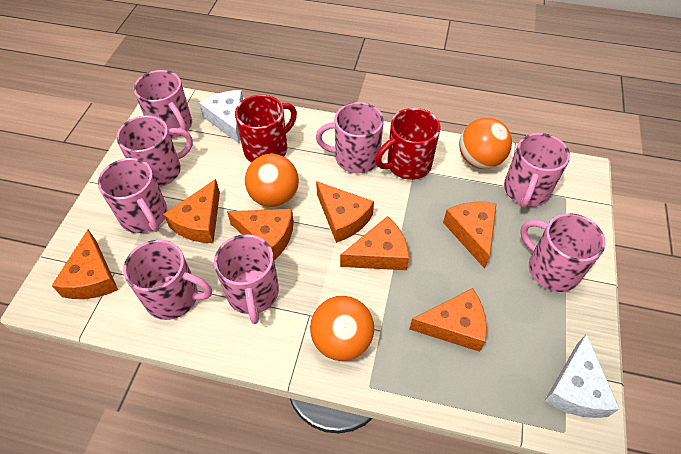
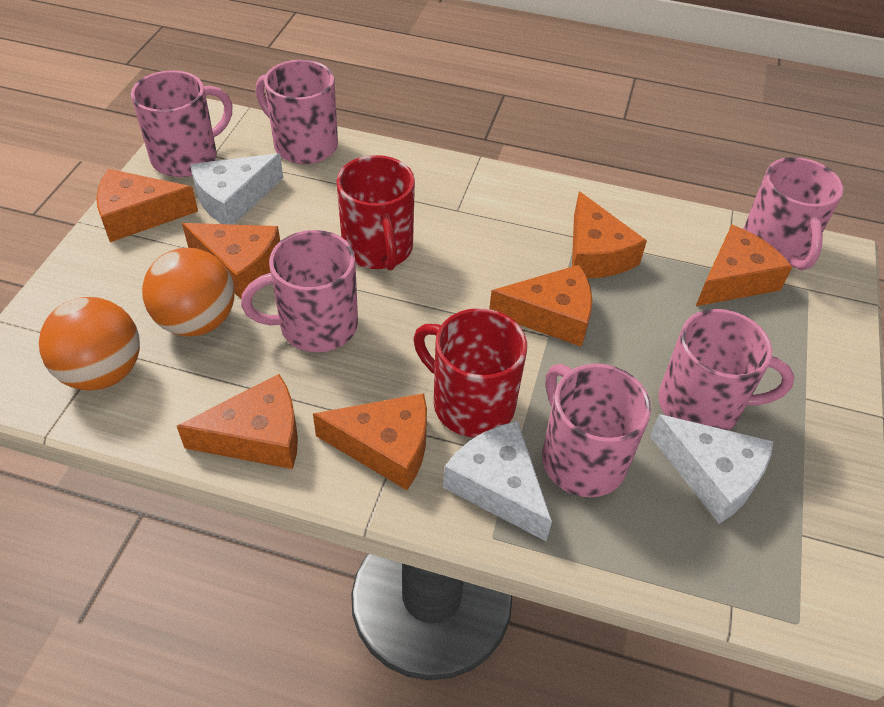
orange ball: [245,154,299,208] [310,296,374,361] [459,118,512,169] = 3 -> [39,297,140,391] [142,248,234,337] = 2
pink mug: [98,158,168,233] [116,115,193,187] [123,240,212,320] [134,70,192,139] [214,234,279,324] [316,102,384,173] [504,133,570,208] [520,213,606,292] = 8 -> [131,70,232,177] [241,230,358,352] [256,60,338,164] [542,364,651,497] [658,309,794,431] [743,157,844,270] = 6
white cheese: [199,90,243,143] [545,334,620,418] = 2 -> [190,153,283,225] [443,421,552,541] [650,414,773,524] = 3

